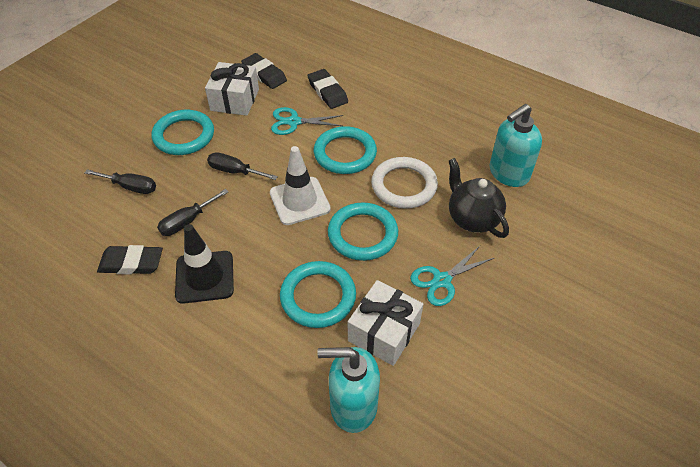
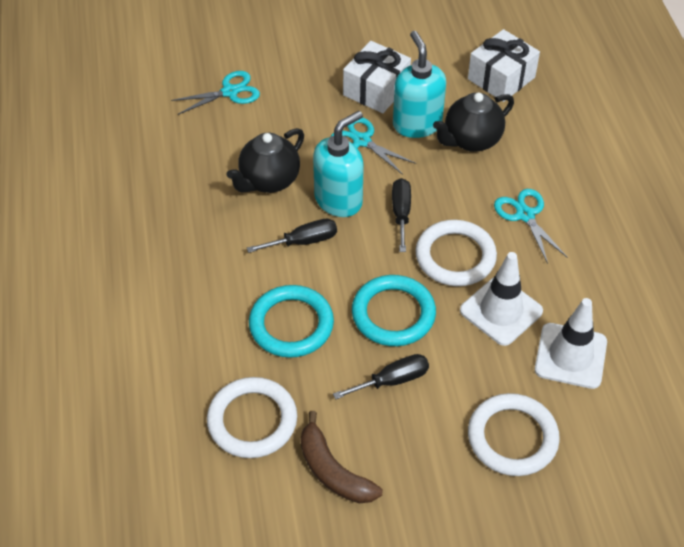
black eraser: [97,245,163,274] [241,53,287,89] [307,69,348,109] = 3 -> none = 0
black teapot: [449,158,509,238] = 1 -> [226,128,304,193] [433,93,514,152] = 2
black traffic cone: [175,224,234,304] = 1 -> none = 0
brown banana: none = 0 -> [300,411,382,503] = 1
turquoise ring: [152,110,214,155] [280,261,356,328] [314,126,377,174] [328,202,398,261] = 4 -> [249,285,334,358] [352,275,436,346] = 2
turquoise scissors: [271,107,343,135] [410,245,494,306] = 2 -> [171,71,260,115] [331,118,416,175] [494,189,567,264] = 3
white ring: [371,157,438,209] = 1 -> [207,377,297,458] [415,220,497,286] [468,393,560,476] = 3
white traffic cone: [270,146,331,225] = 1 -> [460,252,543,346] [535,298,607,389] = 2

